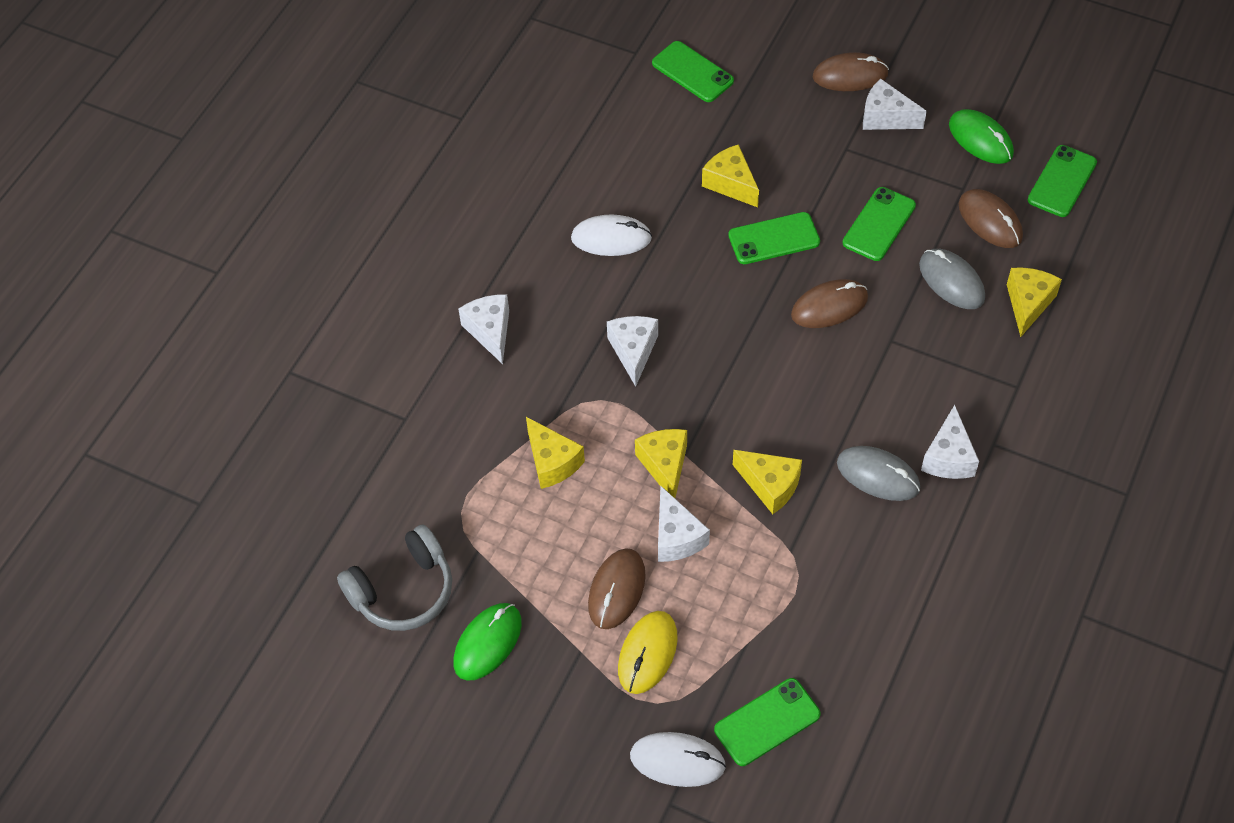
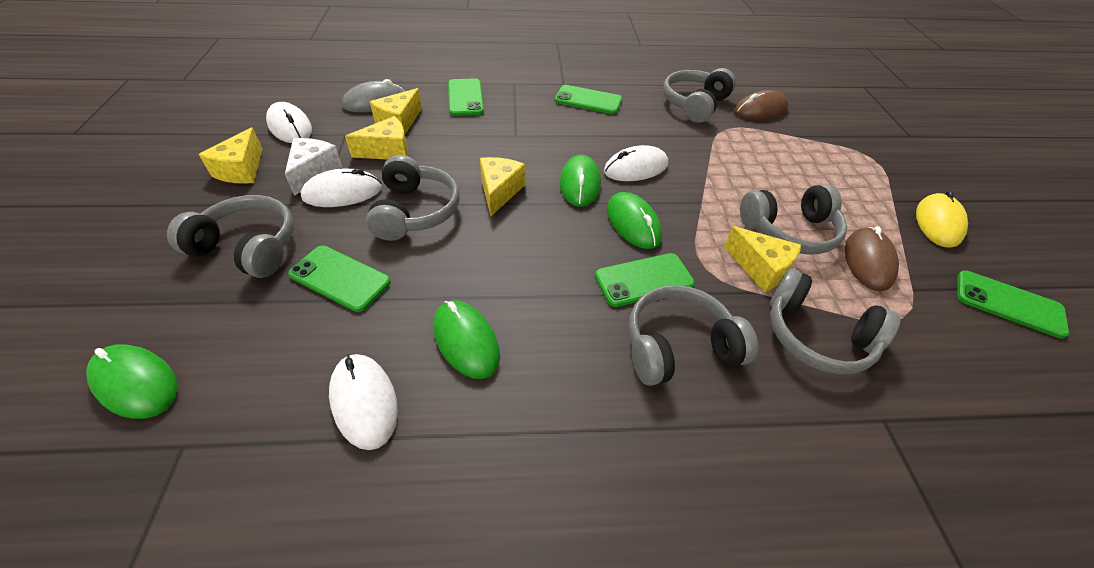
brown mouse: [588,548,646,629] [791,279,868,328] [813,52,889,91] [959,189,1023,248] = 4 -> [735,90,789,120] [845,226,899,291] = 2
green mouse: [454,603,522,681] [949,109,1014,164] = 2 -> [86,344,178,419] [434,300,500,379] [560,155,601,207] [607,192,662,249] = 4
grey headphones: [337,524,452,631] = 1 -> [167,195,294,278] [366,155,460,241] [629,285,758,386] [663,68,736,123] [740,184,847,254] [770,268,901,374] = 6
grey mouse: [837,446,920,501] [919,249,985,309] = 2 -> [342,79,405,112] = 1
white cheese: [458,294,509,364] [607,316,658,387] [658,486,710,562] [863,79,927,130] [921,405,979,479] = 5 -> [285,138,342,196] = 1
white mouse: [571,214,652,256] [630,732,726,787] = 2 -> [266,102,312,143] [300,169,382,207] [329,354,398,450] [604,145,668,181] = 4

